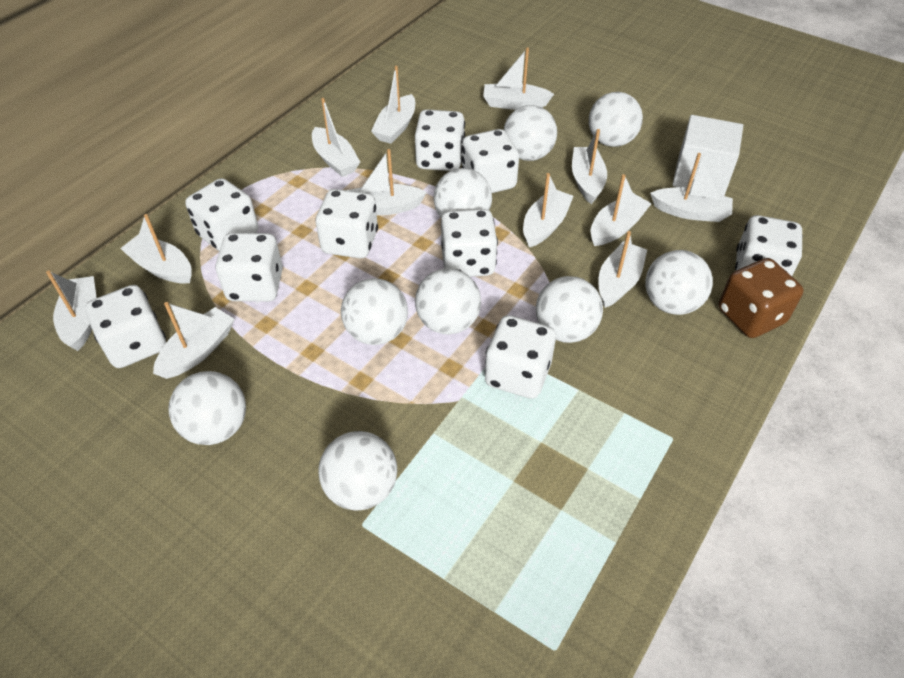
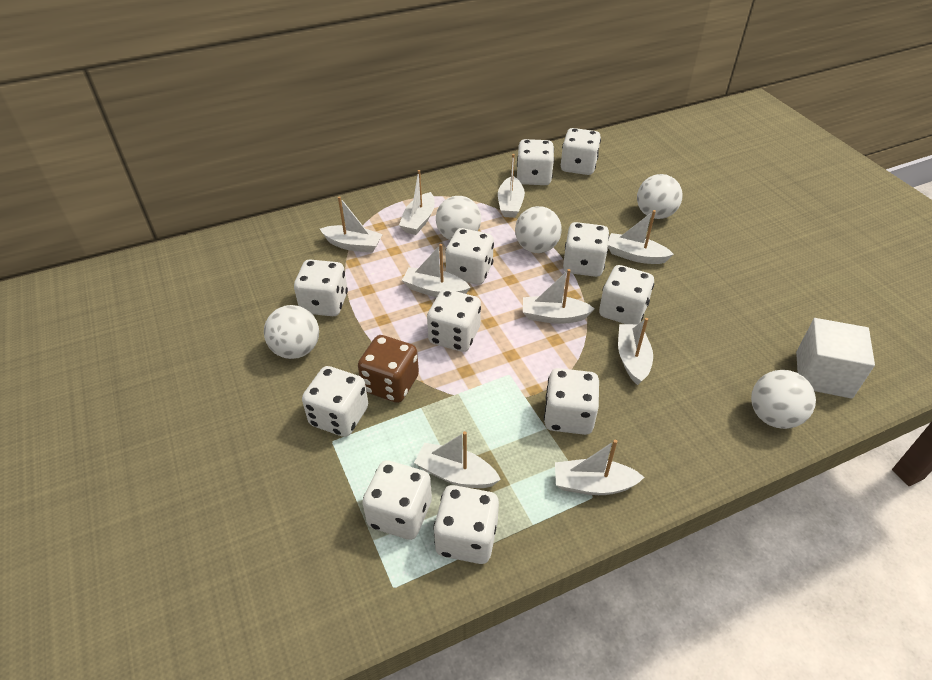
white ball: [168,371,246,445] [319,431,397,511] [341,278,408,345] [415,268,481,335] [433,168,492,218] [504,105,557,161] [536,276,603,343] [589,92,643,147] [645,250,713,315] = 9 -> [264,305,319,359] [436,196,481,240] [515,206,562,253] [637,174,683,219] [751,370,816,429] = 5
white boat: [46,271,96,351] [120,214,192,284] [153,302,235,379] [312,98,360,177] [347,149,427,215] [371,66,415,144] [483,47,554,110] [523,173,574,247] [572,129,607,204] [591,174,652,246] [599,231,647,308] [650,153,733,222] = 12 -> [320,196,383,253] [399,170,435,235] [402,244,471,297] [414,431,501,488] [498,154,525,218] [523,269,595,324] [555,440,644,495] [608,210,674,264] [618,318,653,385] = 9
white dice: [85,285,166,368] [185,178,258,251] [215,233,283,302] [316,189,378,258] [415,109,465,171] [441,209,498,277] [462,129,519,193] [484,315,556,399] [735,215,803,276] = 9 -> [294,260,348,316] [302,366,368,437] [362,460,432,540] [427,289,481,352] [433,485,499,564] [445,228,494,285] [517,139,554,185] [544,368,599,435] [561,128,601,175] [563,222,609,277] [599,265,654,324] = 11

